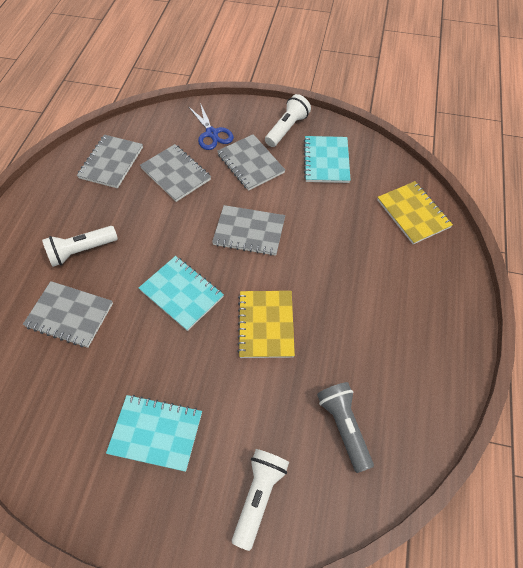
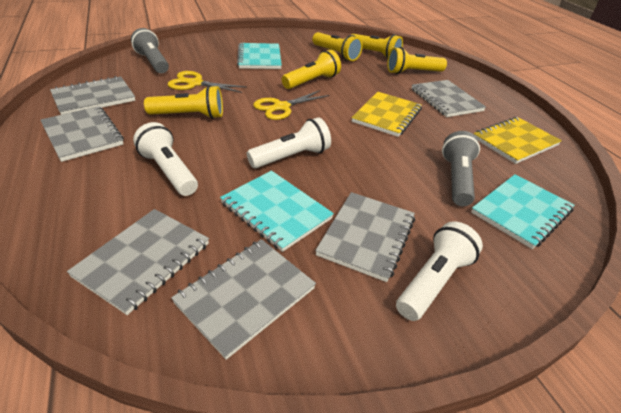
blue scissors: [188,103,234,150] = 1 -> none = 0
grey flashlight: [317,382,374,473] = 1 -> [131,28,169,73] [442,131,480,206] = 2
grey notebook: [23,281,113,348] [77,135,143,188] [140,144,211,202] [212,205,285,256] [217,134,285,191] = 5 -> [41,106,124,162] [50,76,135,115] [67,209,209,315] [171,239,316,360] [315,192,415,282] [411,80,486,117] = 6
yellow flashlight: none = 0 -> [144,85,223,119] [282,50,341,89] [312,32,362,61] [351,34,403,59] [387,47,447,74] = 5
yellow scissors: none = 0 -> [168,71,247,93] [253,90,330,120] = 2

